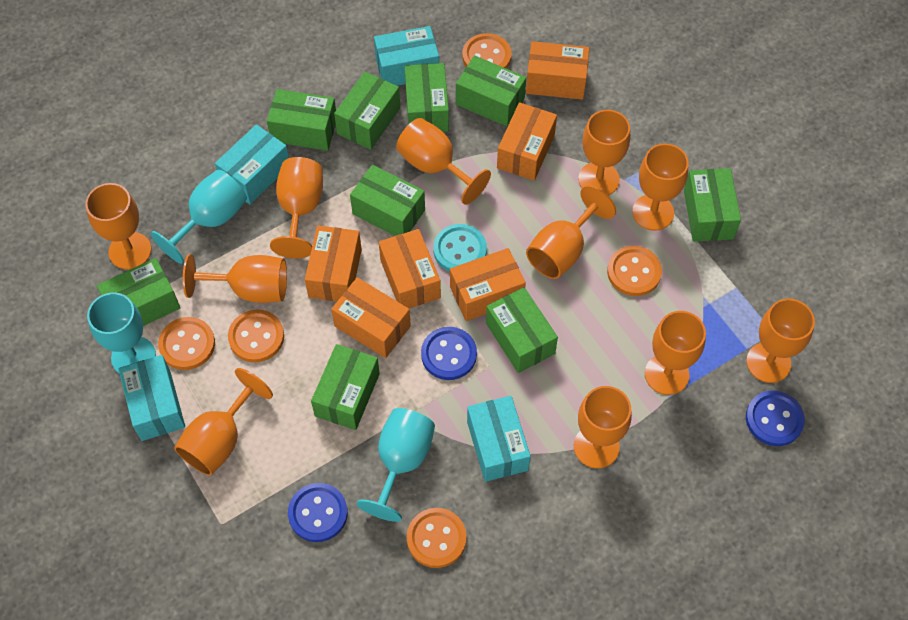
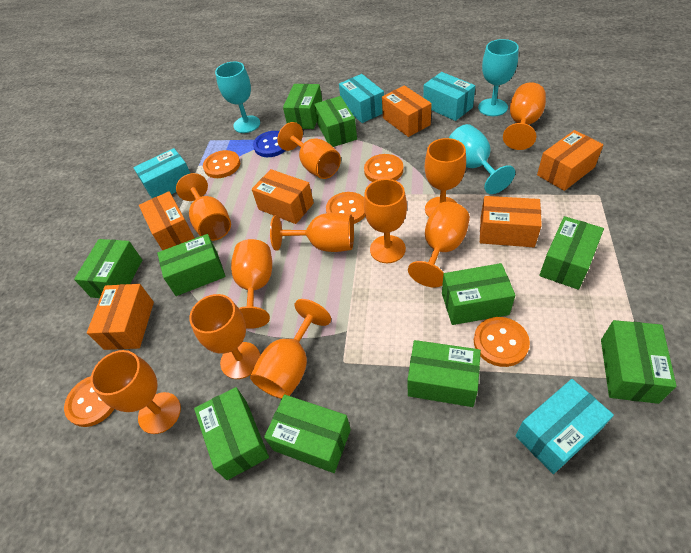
blue button: [288,483,348,542] [421,327,477,380] [746,390,805,446] = 3 -> [253,131,286,157] = 1
green box: [97,258,180,326] [267,89,336,151] [311,344,380,430] [334,72,400,150] [350,165,425,236] [405,63,449,132] [456,55,526,126] [486,287,558,373] [684,168,741,242] = 9 -> [74,239,142,298] [157,234,226,296] [194,387,269,480] [264,394,351,473] [283,84,322,129] [314,96,357,147] [408,340,481,407] [442,263,516,325] [539,216,604,290] [601,320,677,404] = 10
turquoise button: [433,224,487,272] = 1 -> none = 0

